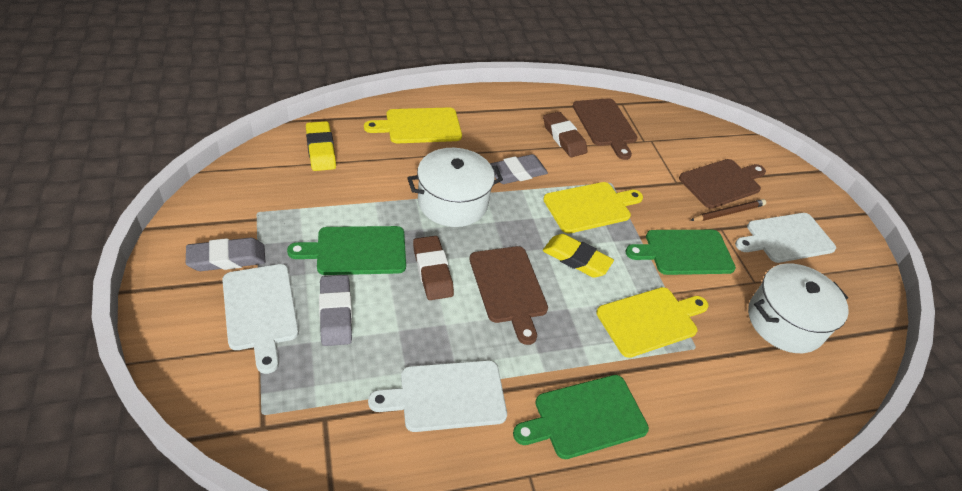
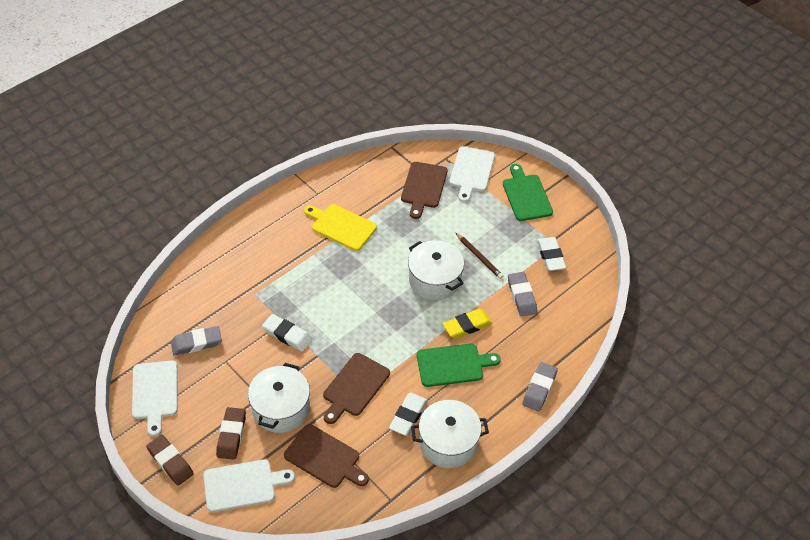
green cutting board: [287,226,406,275] [513,375,649,459] [626,230,736,275] = 3 -> [417,343,501,387] [503,164,553,221] = 2
white eraser: none = 0 -> [262,314,312,352] [389,393,428,436] [537,237,566,271] = 3
white pot: [407,148,503,227] [748,263,849,353] = 2 -> [248,363,310,433] [408,240,464,300] [411,400,489,468] = 3
yellow cutting board: [364,108,462,143] [543,182,643,234] [596,287,708,358] = 3 -> [304,204,377,251] = 1
yellow eraser: [306,121,336,171] [543,234,614,278] = 2 -> [443,309,492,338] = 1

